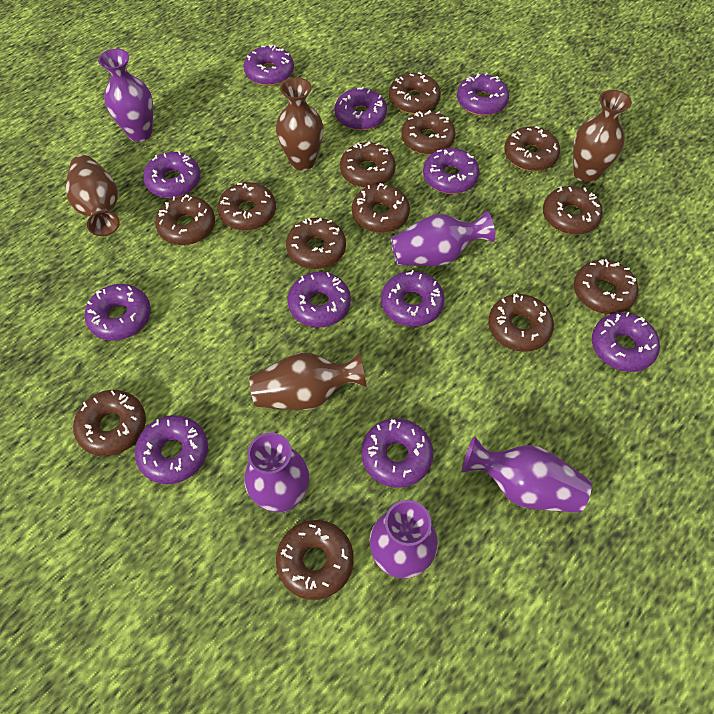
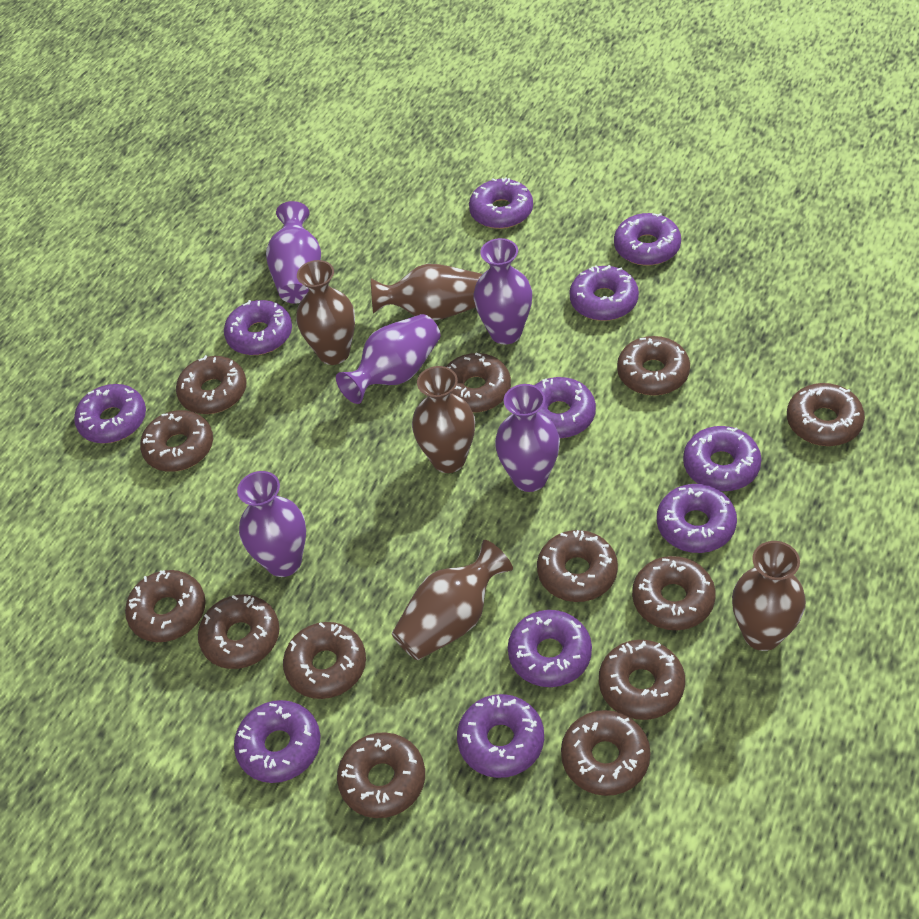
brown vase: [66,155,120,236] [249,353,367,410] [276,77,323,171] [573,90,632,183] = 4 -> [296,260,355,365] [371,264,482,320] [392,540,513,660] [412,366,475,473] [732,541,806,651] = 5

